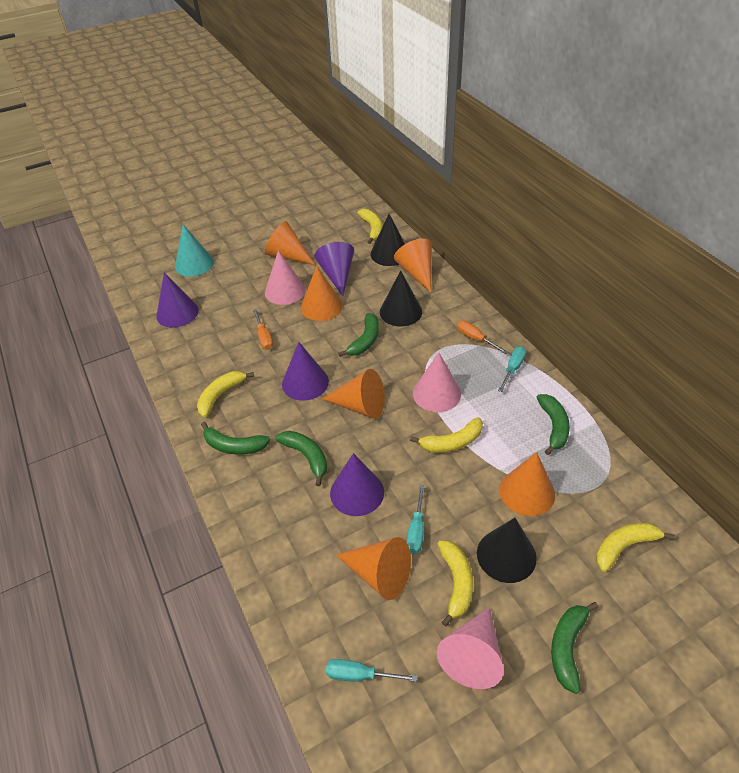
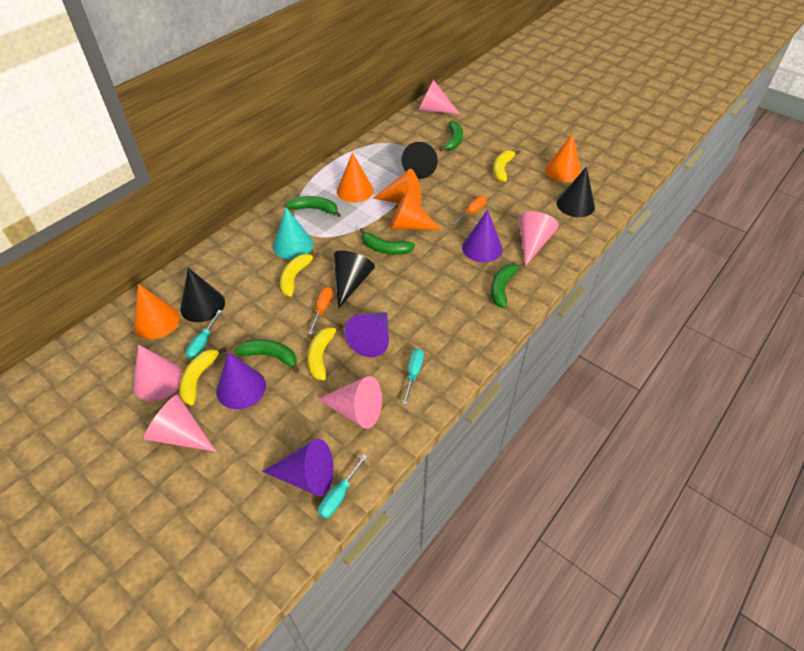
black cone: [370,214,405,266] [380,270,422,326] [477,518,537,583] = 3 -> [180,268,225,322] [334,251,375,309] [401,142,438,179] [557,166,595,217] = 4
orange cone: [265,221,315,265] [301,266,343,321] [322,369,385,419] [336,537,411,600] [394,239,432,292] [500,452,555,516] = 6 -> [133,284,180,339] [337,152,374,203] [373,169,422,206] [390,192,441,230] [545,133,581,182] = 5
pink cone: [265,250,306,305] [413,353,461,412] [437,607,504,689] = 3 -> [133,345,183,401] [144,394,216,452] [318,376,382,429] [418,80,460,114] [518,211,559,266] = 5
yellow banana: [197,371,254,418] [358,209,383,244] [410,417,483,453] [438,540,473,627] [596,523,675,572] = 5 -> [179,347,227,405] [280,253,319,297] [307,324,343,380] [493,150,520,182] = 4

